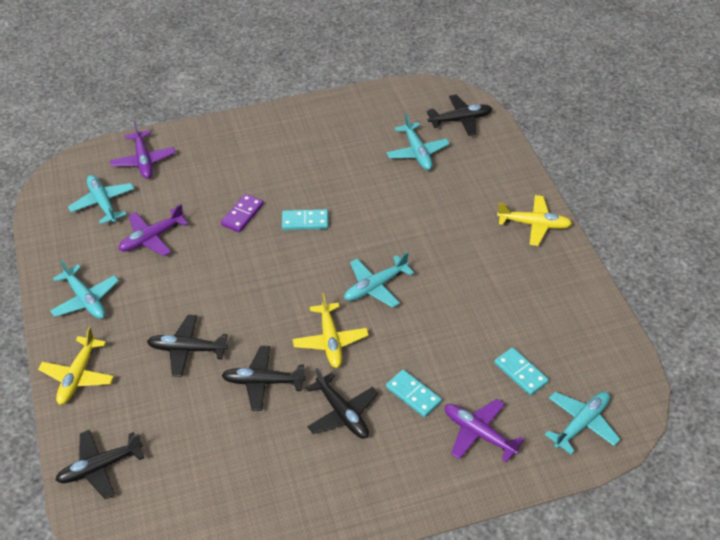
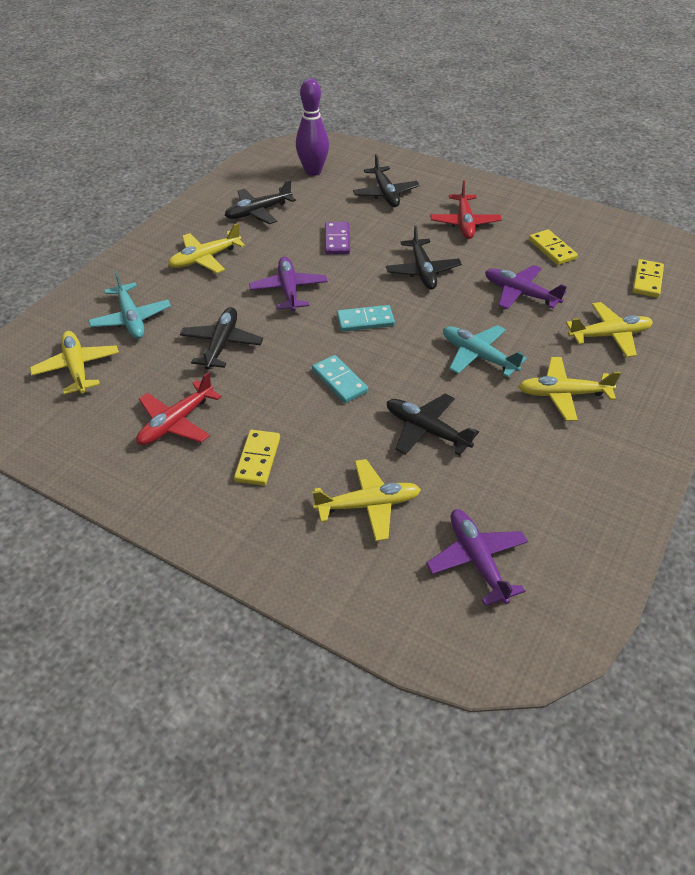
purple bowling pin: none = 0 -> [296,78,329,176] = 1
red plane: none = 0 -> [136,372,222,445] [430,180,502,239] = 2
turquoise domino: [282,209,328,230] [386,370,442,417] [494,347,549,396] = 3 -> [312,355,368,403] [337,305,395,332] = 2
turquoise plane: [50,259,119,319] [68,175,134,224] [344,252,414,308] [386,113,450,170] [545,391,620,454] = 5 -> [88,271,171,339] [443,325,527,377] = 2
yellow domino: none = 0 -> [234,430,280,486] [529,229,578,265] [632,259,664,298] = 3
yellow plane: [38,327,114,405] [293,293,369,368] [497,195,572,246] = 3 -> [30,331,119,394] [168,223,245,273] [312,459,421,541] [518,357,621,421] [566,302,653,357] = 5

